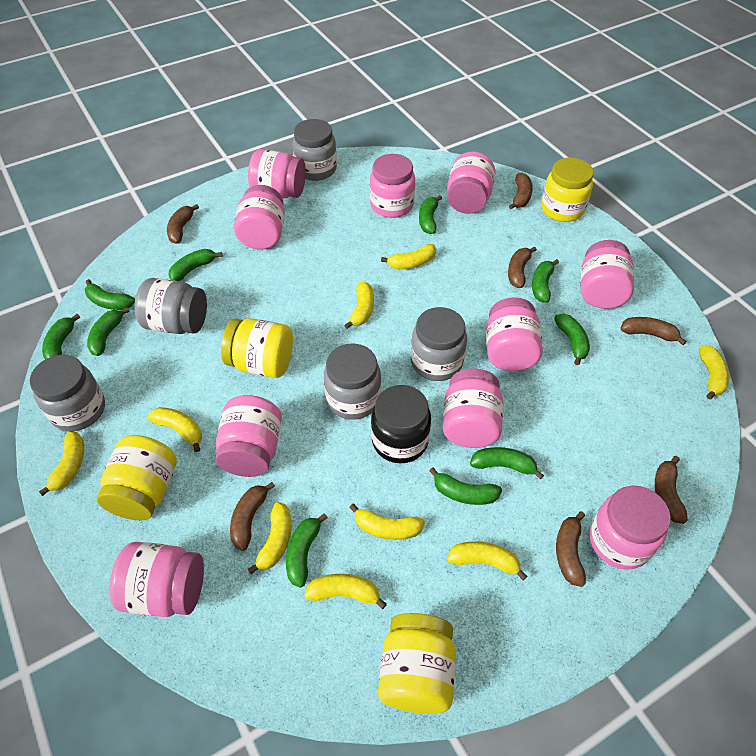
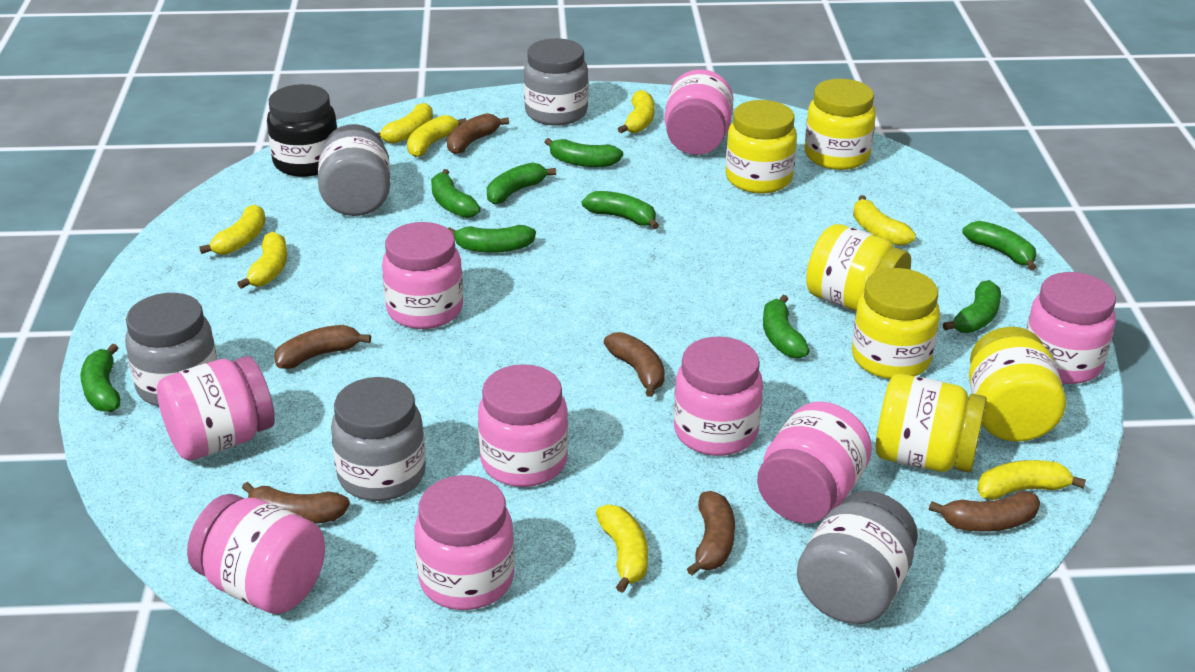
brown banana: [167,204,199,244] [230,482,275,551] [508,246,537,288] [509,173,533,209] [556,511,586,587] [620,317,687,345] [655,456,688,524] = 7 -> [242,482,350,524] [274,325,371,369] [447,113,509,154] [604,332,665,397] [687,491,735,576] [929,491,1040,532] = 6
green banana: [42,314,80,359] [85,279,135,310] [87,307,129,356] [169,249,223,281] [286,513,327,588] [419,195,442,234] [429,467,502,505] [470,447,544,479] [532,259,559,303] [554,314,590,365] = 10 -> [81,344,120,412] [431,169,481,218] [448,225,536,253] [487,163,556,204] [545,138,623,167] [582,191,659,229] [763,295,810,359] [943,280,1001,333] [962,221,1037,270] = 9
pink jar: [109,542,204,617] [215,395,282,477] [234,185,285,249] [248,149,306,199] [370,154,415,218] [442,368,503,448] [447,152,496,214] [486,297,543,371] [580,240,634,309] [589,486,671,570] = 10 -> [157,356,275,460] [187,494,325,614] [382,222,463,329] [414,475,515,610] [478,364,568,487] [665,69,733,155] [674,336,763,456] [757,402,872,524] [1026,272,1116,384] = 9
yellow banana: [39,431,84,496] [147,407,202,452] [247,502,292,574] [304,574,387,609] [344,282,374,329] [349,504,425,540] [381,244,436,269] [447,541,527,581] [699,345,729,400] = 9 -> [199,205,265,255] [237,232,287,289] [377,103,433,144] [407,115,467,157] [596,504,648,593] [618,90,655,133] [853,195,916,246] [977,460,1086,500] = 8
yellow jar: [97,435,177,520] [221,318,293,378] [378,613,456,714] [541,158,594,222] = 4 -> [726,100,797,194] [805,79,876,170] [806,224,911,311] [852,268,940,379] [876,374,987,472] [969,327,1066,442] = 6

